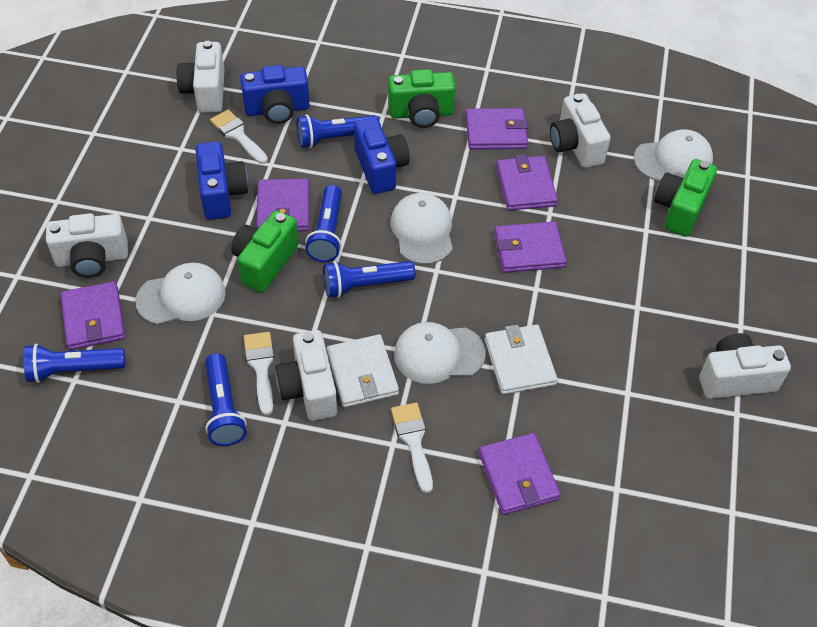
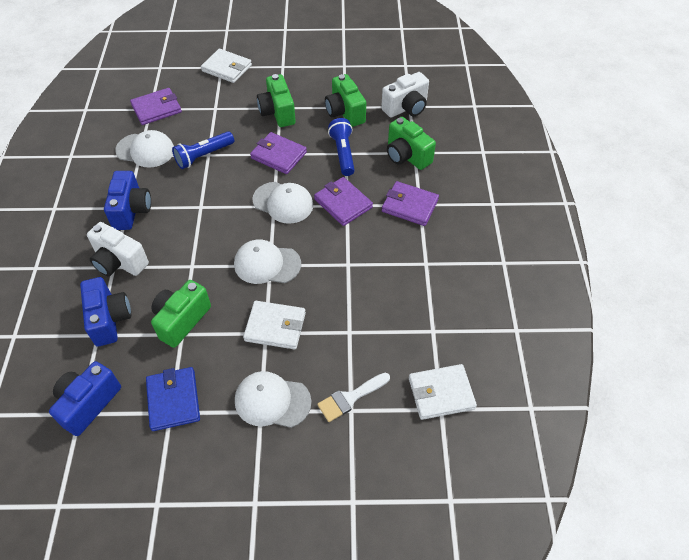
blue flashlight: [23,344,125,383] [205,353,247,446] [297,114,379,148] [305,185,342,262] [323,261,415,298] = 5 -> [172,131,234,169] [328,118,355,176] = 2
blue wallet: none = 0 -> [146,367,200,431] = 1
green camera: [231,211,299,293] [388,69,456,128] [654,159,717,237] = 3 -> [151,280,211,348] [257,74,296,127] [325,74,366,127] [387,117,436,170] = 4
purple wallet: [60,281,125,350] [256,179,310,231] [466,108,528,150] [479,433,561,515] [494,221,567,273] [496,154,558,211] = 6 -> [130,88,182,125] [250,132,307,174] [314,177,373,226] [382,181,439,226] = 4
white brush: [210,110,268,164] [244,332,274,416] [391,403,433,493] = 3 -> [317,373,390,422] = 1
white camera: [46,213,128,278] [176,41,225,113] [275,330,337,421] [550,93,611,168] [699,333,791,399] = 5 -> [87,222,149,276] [381,72,429,117] = 2
white wallet: [326,334,399,408] [485,325,558,394] = 2 -> [201,49,252,83] [243,301,306,349] [409,364,477,420] = 3

